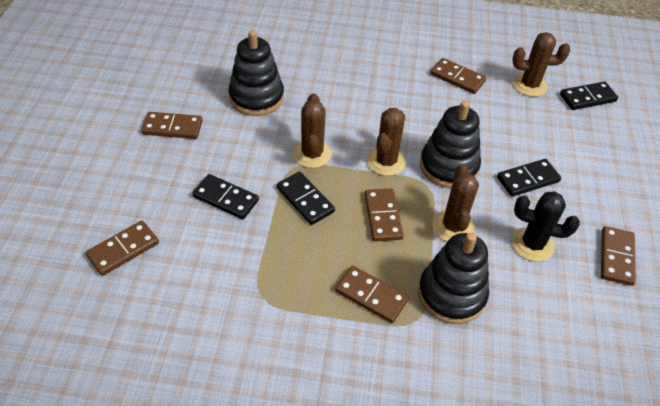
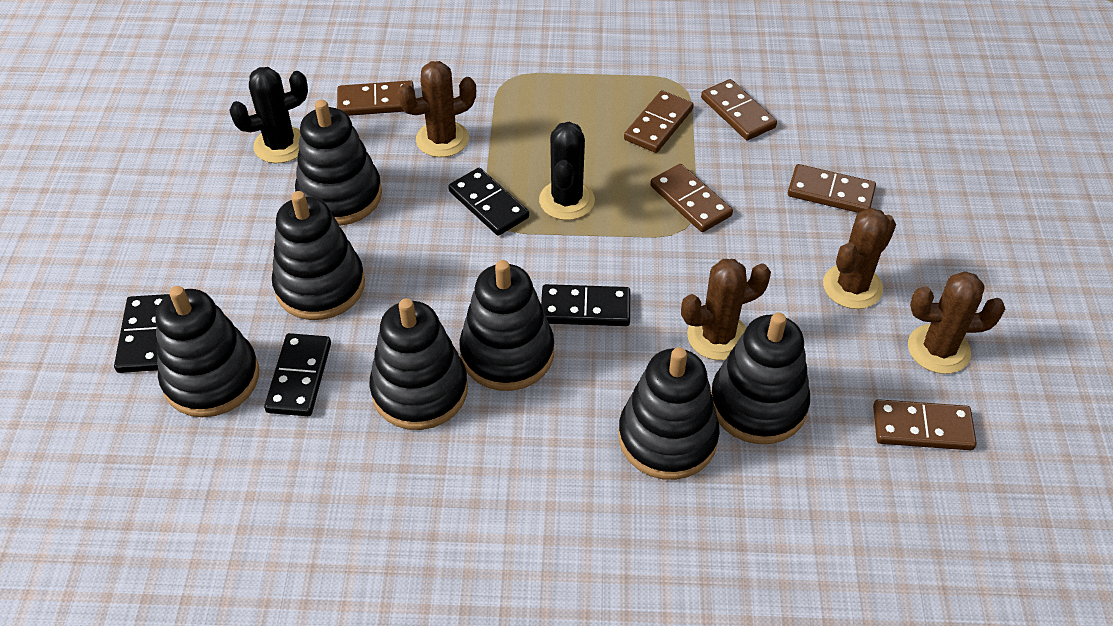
black cactus: [512,192,580,262] = 1 -> [229,67,308,163] [539,122,595,220] = 2
black stacking toy: [229,30,284,116] [418,232,489,324] [420,101,481,188] = 3 -> [155,286,259,417] [272,191,365,320] [295,100,382,226] [369,298,468,430] [459,260,554,391] [619,347,720,480] [711,312,810,444] = 7

